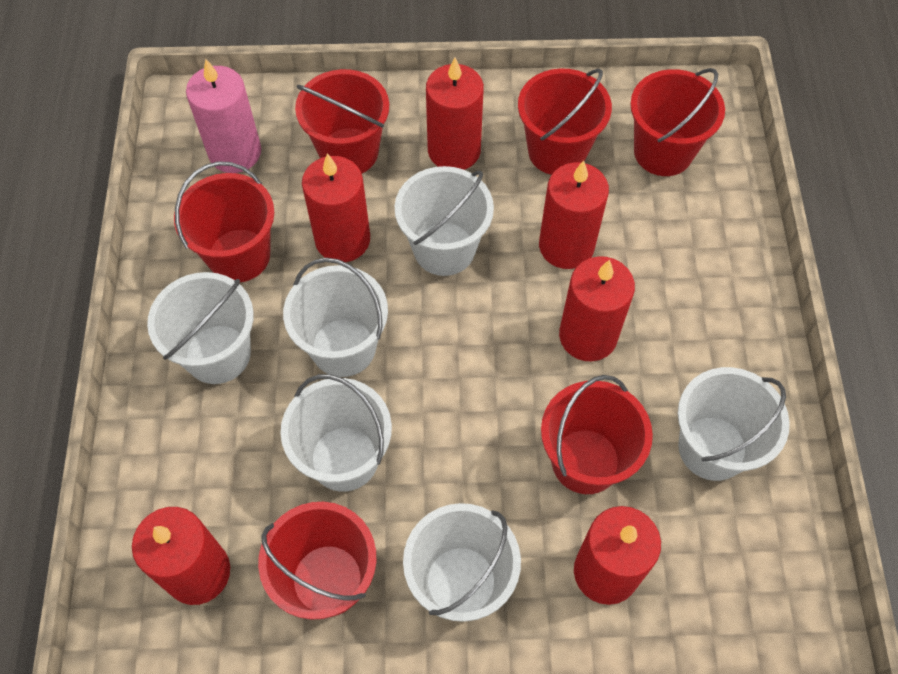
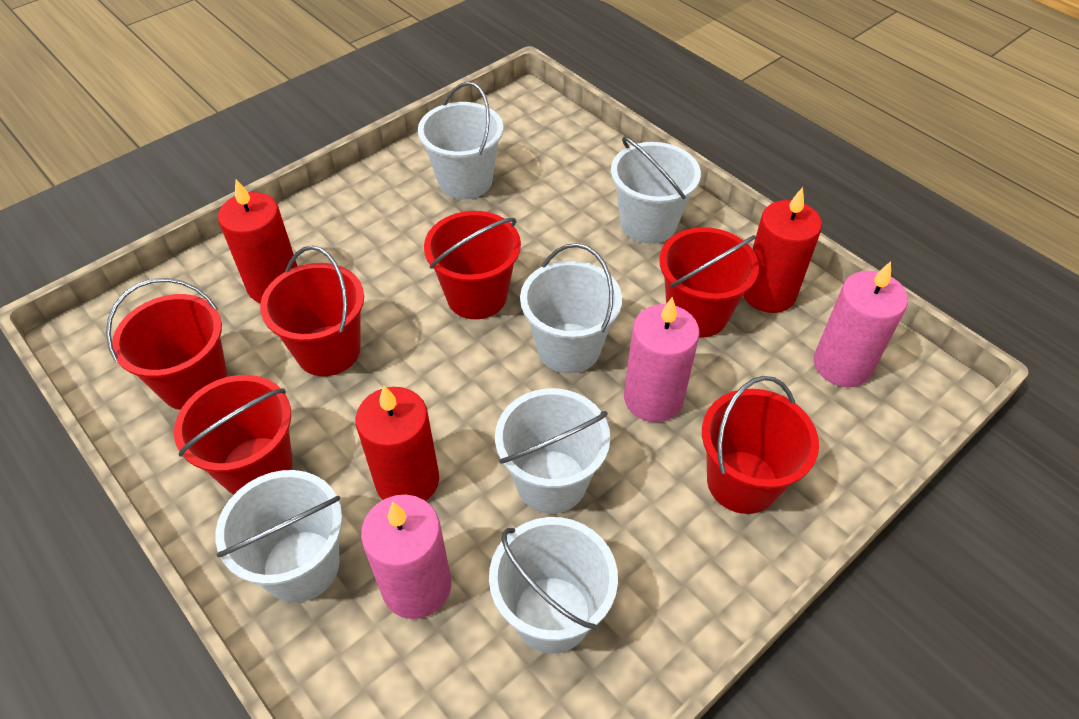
pink candle: [186,59,261,173] = 1 -> [361,495,451,619] [624,297,700,422] [814,261,908,387] = 3
red candle: [132,507,230,605] [302,153,370,262] [426,58,484,170] [539,161,609,269] [559,256,635,362] [574,506,661,605] = 6 -> [218,179,298,303] [355,386,439,501] [743,187,822,313] = 3

